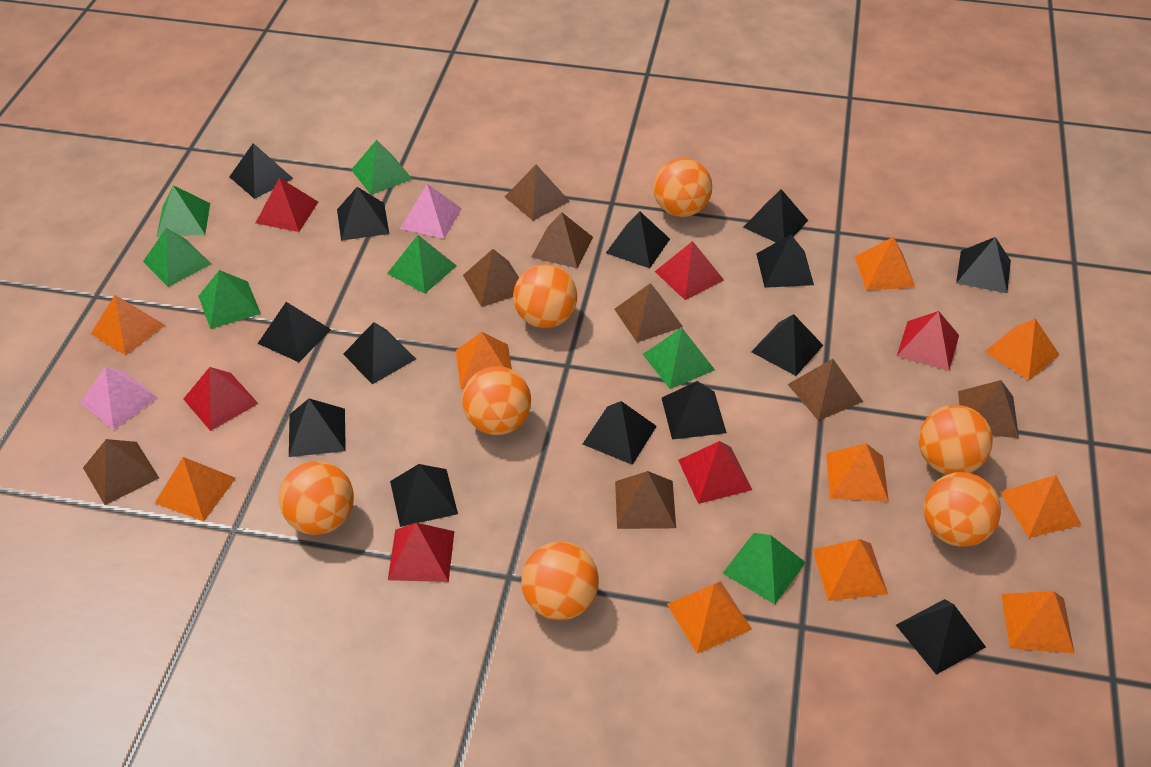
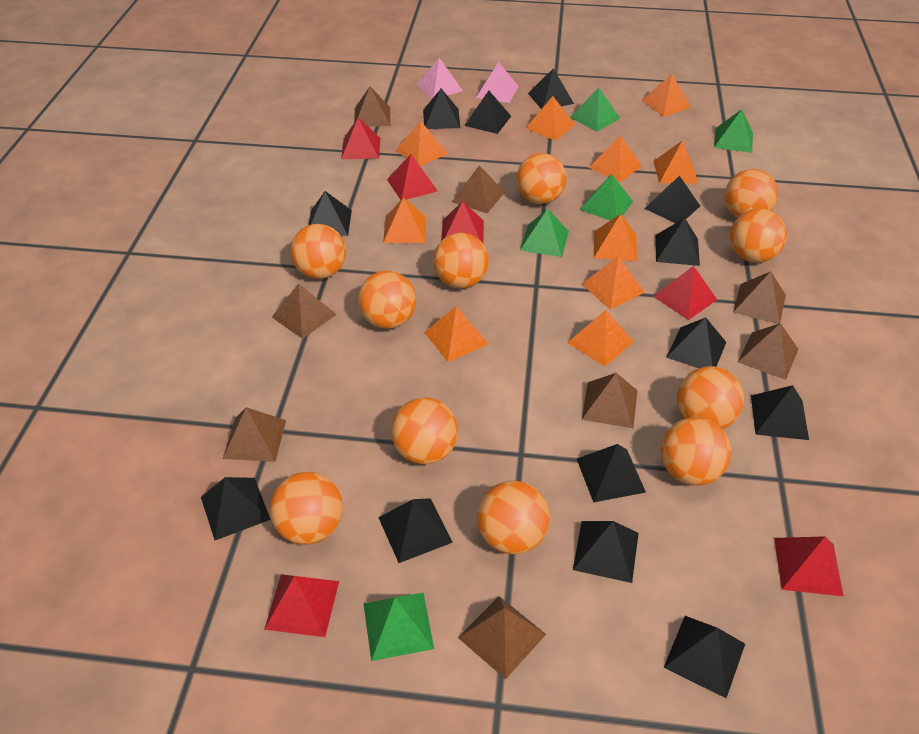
black pyramid: [229,143,293,199] [258,302,331,362] [289,398,346,457] [337,187,389,241] [343,322,416,384] [390,464,458,527] [583,401,657,465] [606,211,670,268] [662,381,727,440] [743,189,808,242] [751,314,824,376] [756,234,814,288] [896,599,986,675] [956,237,1011,293] = 14 -> [201,477,271,540] [308,191,352,236] [378,498,453,563] [423,89,460,129] [464,91,511,134] [528,68,574,109] [573,521,639,583] [577,444,646,502] [645,175,700,223] [655,218,700,266] [664,616,745,698] [666,318,726,368] [751,385,809,440] = 13
green pyramid: [143,228,211,287] [157,185,210,237] [198,270,261,329] [351,140,412,195] [387,235,457,294] [643,328,715,389] [723,533,806,604] = 7 -> [364,593,434,661] [520,208,569,257] [570,88,620,132] [580,174,633,221] [714,109,753,153] = 5
orange ball: [279,461,354,535] [462,366,531,435] [513,264,577,328] [521,541,599,620] [653,158,712,217] [919,405,993,475] [923,472,1001,547] = 7 -> [270,472,343,545] [290,224,346,279] [358,271,416,329] [391,397,458,464] [433,233,489,289] [477,481,550,554] [516,153,566,204] [661,417,731,486] [677,366,744,429] [725,169,778,218] [730,208,787,263] = 11

